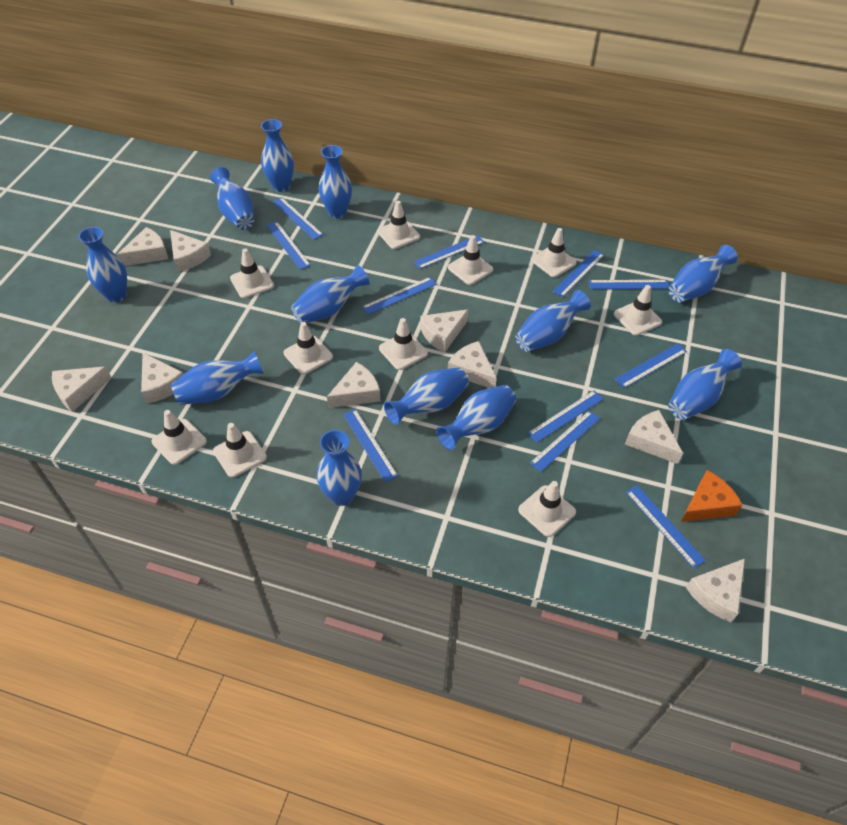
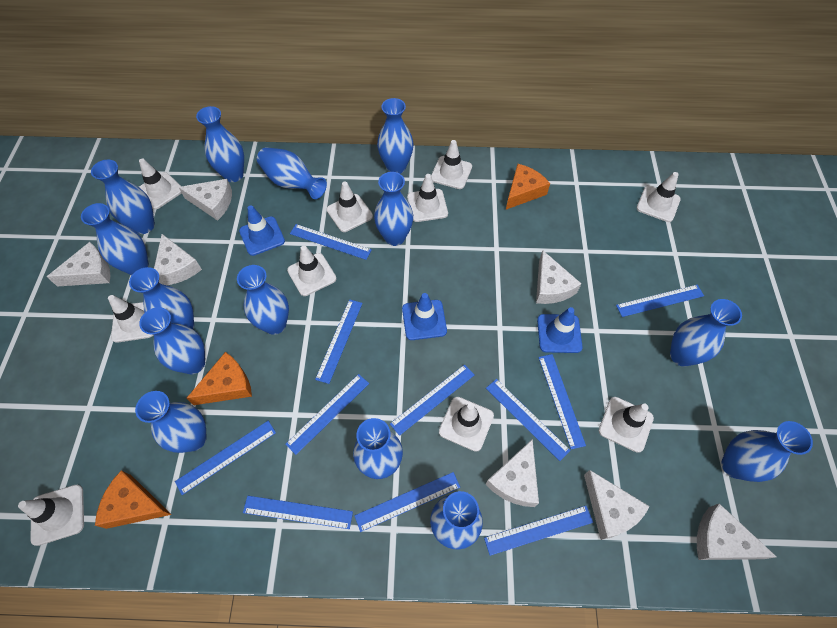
blue traffic cone: none = 0 -> [239,205,285,256] [402,293,447,340] [537,307,583,353] = 3
blue vase: [78,227,127,303] [171,351,264,405] [210,167,254,230] [261,119,294,192] [291,265,370,323] [317,430,362,506] [319,145,352,219] [384,368,469,425] [436,385,516,450] [515,290,591,352] [668,245,738,302] [668,349,742,420] = 12 -> [81,203,149,275] [91,160,155,234] [129,267,194,329] [135,391,207,453] [139,307,205,374] [196,106,244,182] [237,265,289,335] [257,147,327,199] [353,418,403,479] [374,172,413,246] [377,98,413,174] [430,491,483,549] [670,299,742,367] [722,421,813,482] = 14
orange cheese: [681,470,743,522] = 1 -> [95,470,172,529] [186,352,252,405] [506,164,550,209] = 3
white cheese: [52,366,111,412] [117,227,168,266] [141,353,183,404] [170,230,211,272] [327,362,380,408] [420,309,468,353] [448,341,497,388] [625,410,683,464] [686,559,745,622] = 9 -> [47,242,111,286] [154,234,202,285] [179,179,232,221] [485,439,539,507] [536,251,582,304] [584,470,650,540] [697,503,777,560] = 7

